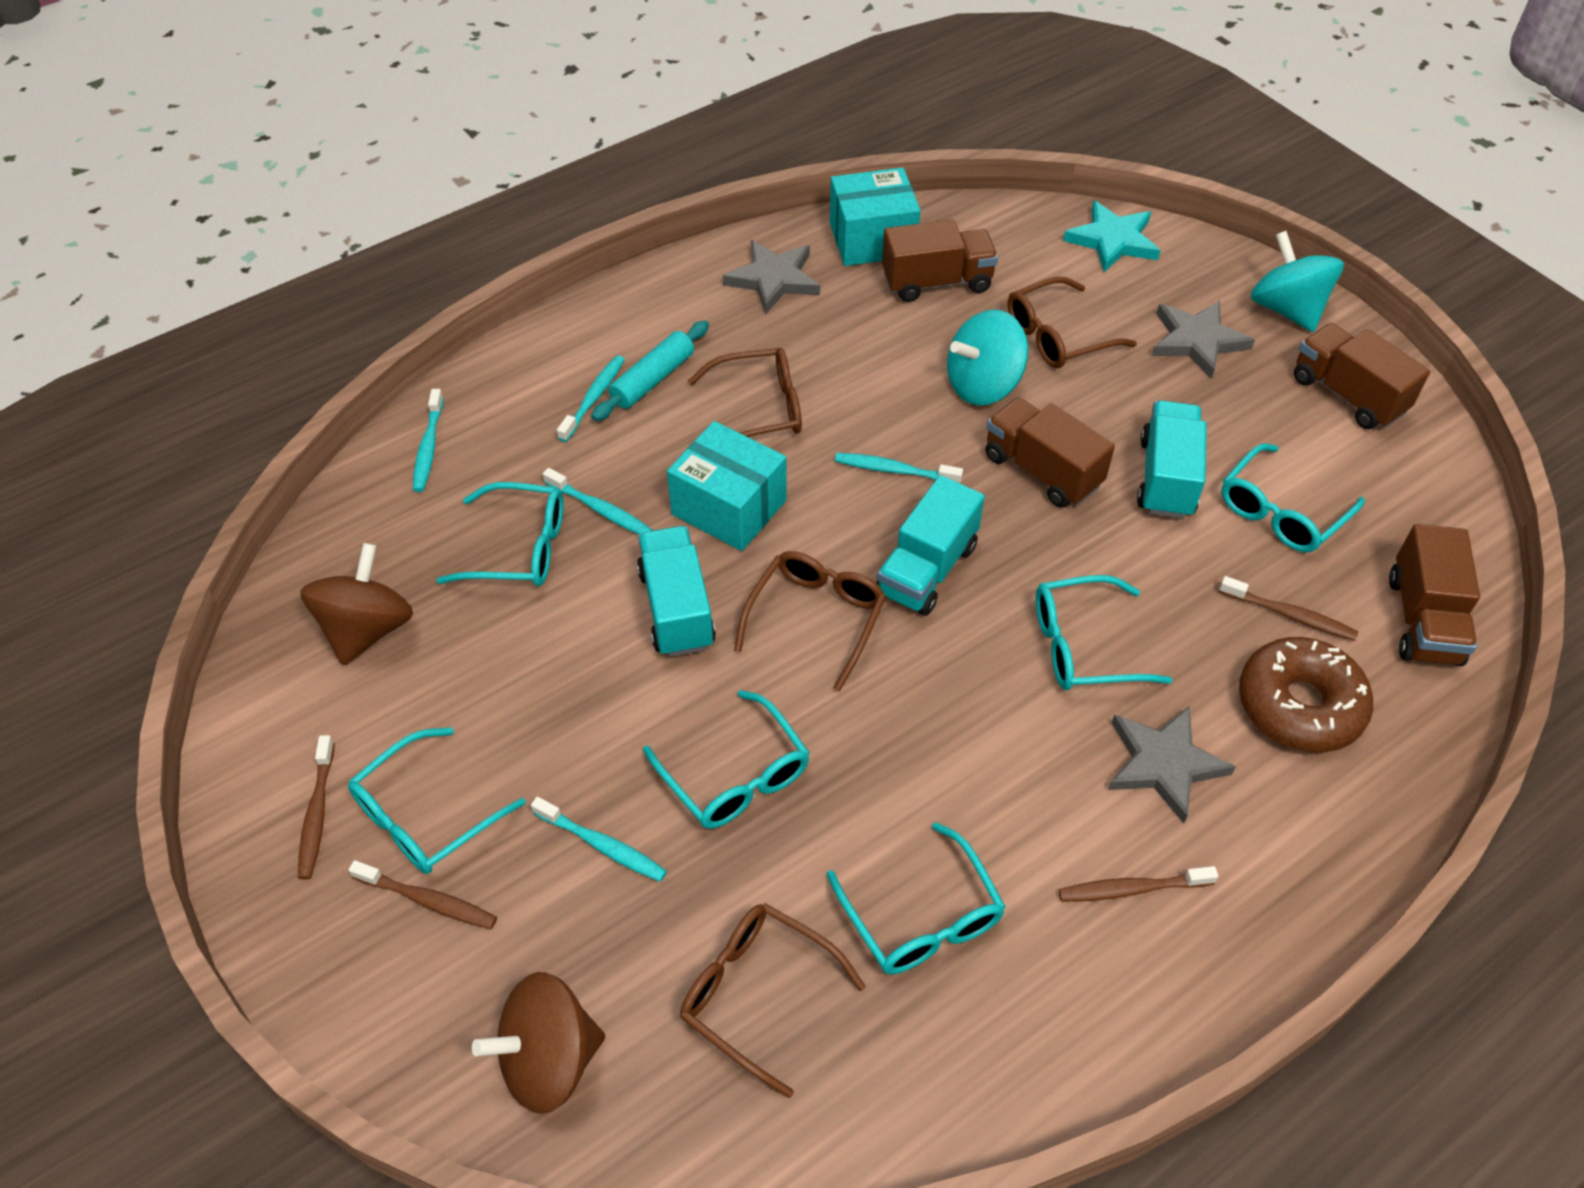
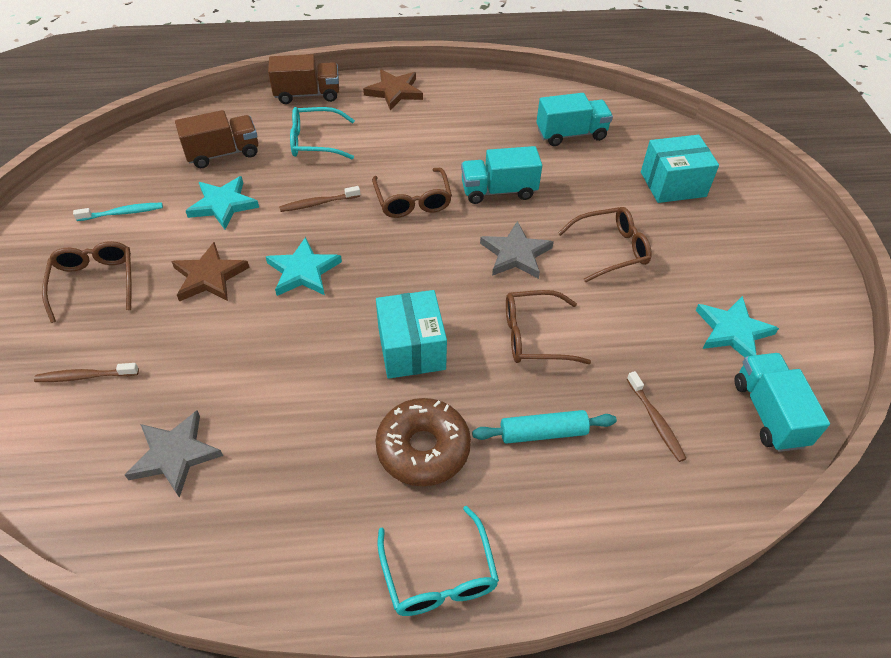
brown spinning top: [300,543,413,666] [472,972,605,1114] = 2 -> none = 0
brown star: none = 0 -> [171,242,250,302] [363,70,423,110] = 2
brown toothbrush: [298,735,335,880] [348,860,497,929] [1059,866,1218,902] [1219,576,1358,641] = 4 -> [34,363,139,382] [279,186,360,212] [627,371,687,462] = 3
brown truck: [882,220,998,302] [985,397,1115,508] [1294,323,1430,429] [1389,524,1480,666] = 4 -> [175,110,258,168] [268,54,339,104] = 2
grey star: [723,240,820,314] [1108,706,1236,823] [1152,300,1255,379] = 3 -> [125,411,223,498] [480,221,554,279] = 2
turquoise glasses: [348,727,526,874] [436,482,563,586] [643,690,810,829] [827,822,1006,975] [1036,575,1173,690] [1221,443,1365,552] = 6 -> [290,107,355,159] [378,506,499,616] = 2
turquoise spinning top: [947,309,1028,406] [1251,231,1344,332] = 2 -> none = 0
turquoise star: [1063,200,1161,272] = 1 -> [186,176,259,229] [266,237,342,296] [695,296,779,358] = 3
turquoise toothbrush: [413,389,444,492] [531,797,667,882] [543,468,653,534] [557,355,625,442] [835,453,963,483] = 5 -> [73,202,163,221] = 1

